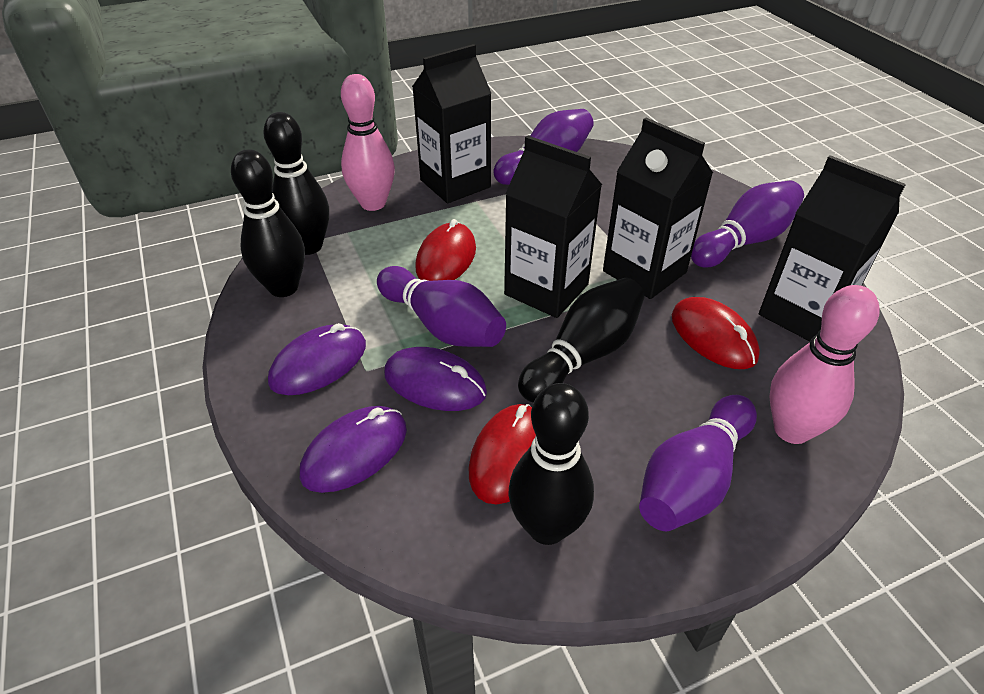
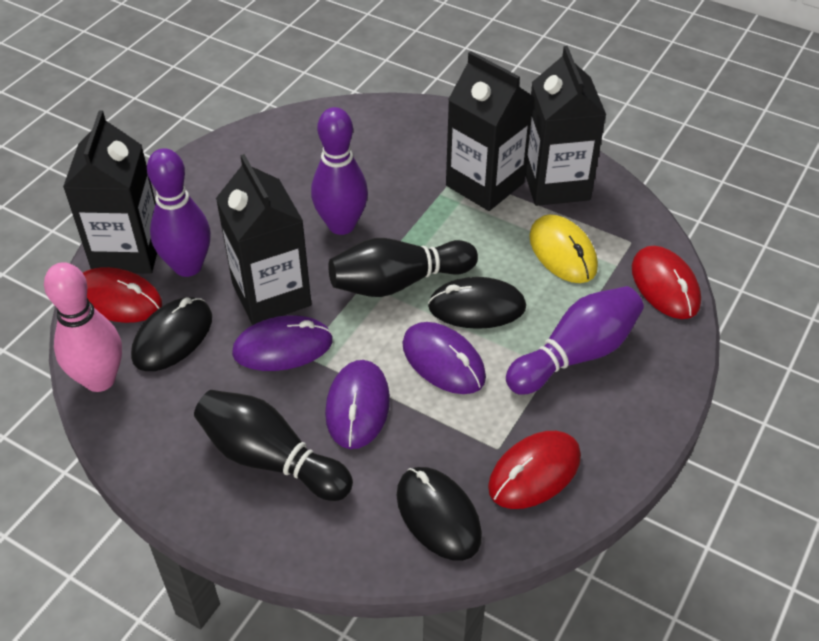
black bowling pin: [231,149,305,297] [263,112,329,255] [508,383,594,545] [518,278,645,403] = 4 -> [194,390,353,501] [328,238,478,297] = 2
black mouse: none = 0 -> [131,297,212,371] [396,467,482,561] [428,277,526,329] = 3
pink bowling pin: [341,74,395,211] [769,285,880,444] = 2 -> [44,262,122,392] = 1
purple bowling pin: [377,266,506,347] [493,109,594,185] [639,395,757,531] [691,181,804,268] = 4 -> [147,148,211,277] [311,107,368,235] [506,286,644,395] = 3
yellow mouse: none = 0 -> [529,215,598,283] = 1

